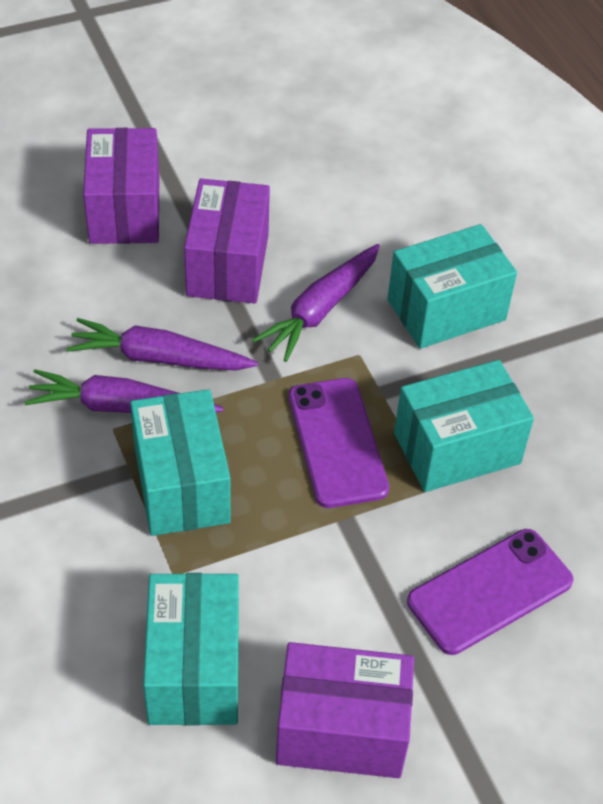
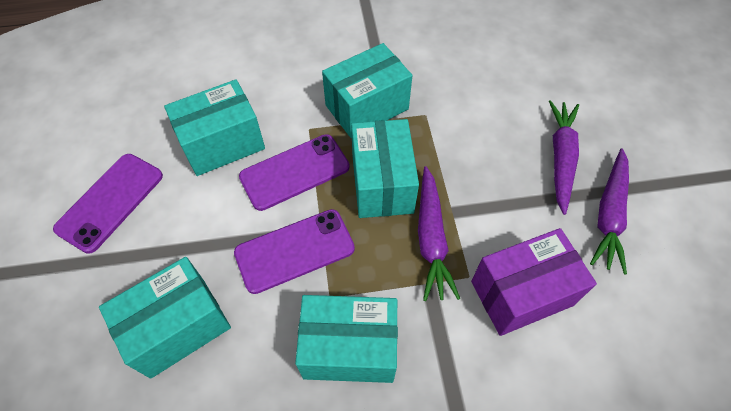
purple box: [83,128,159,244] [184,178,270,303] [276,642,414,778] = 3 -> [471,228,597,336] = 1
purple phone: [288,378,389,508] [407,529,573,655] = 2 -> [53,154,163,254] [234,209,355,294] [239,134,349,211] = 3
turquoise box: [130,389,231,536] [143,573,239,726] [387,224,517,349] [394,360,534,492] = 4 -> [99,257,231,379] [164,79,265,176] [295,295,398,383] [322,43,412,138] [351,119,419,218] = 5

